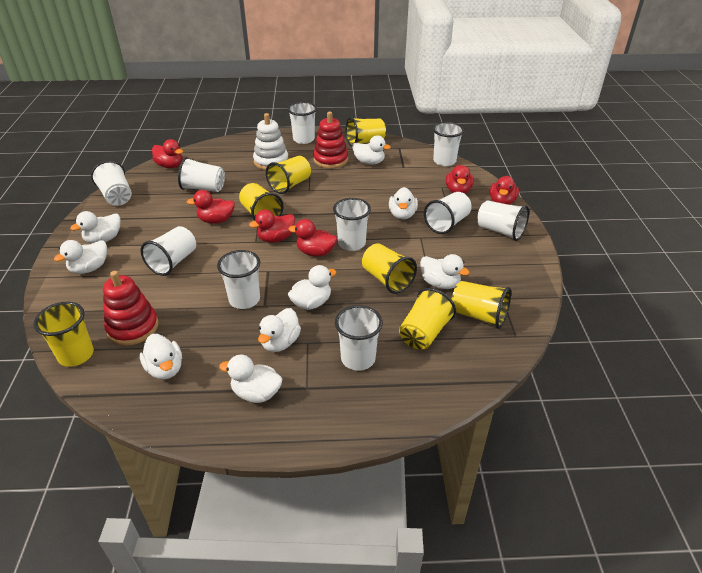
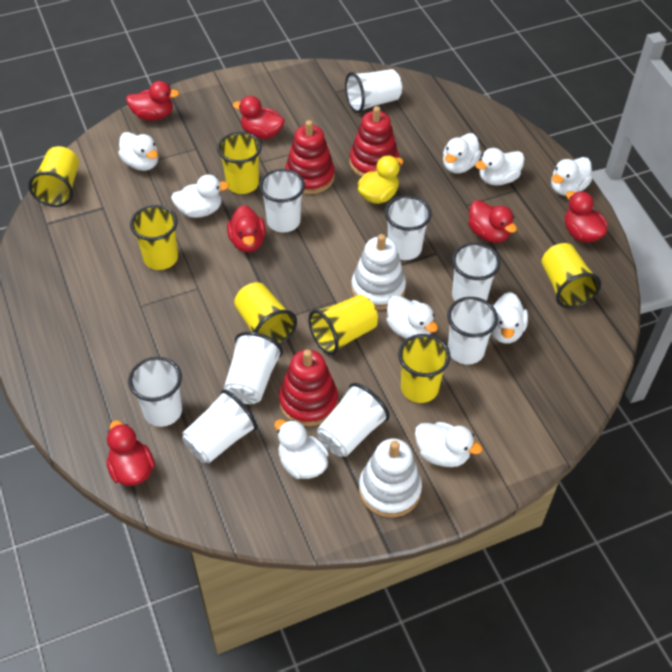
red stacking toy: [103,271,159,346] [313,112,348,169] = 2 -> [279,349,338,426] [285,120,335,194] [350,106,399,177] = 3
white cup: [91,161,132,206] [141,226,196,276] [178,157,225,192] [217,250,260,309] [288,102,317,144] [333,198,371,251] [335,305,383,371] [424,192,472,234] [433,122,464,166] [477,200,529,241] = 10 -> [128,357,182,427] [182,390,257,463] [224,332,283,404] [259,169,305,233] [317,383,390,457] [345,69,402,113] [385,196,432,260] [447,297,498,364] [452,243,501,301] = 9
white stacking toy: [253,113,289,170] = 1 -> [351,234,406,310] [359,439,422,517] = 2
yellow duck: none = 0 -> [358,155,403,204] = 1

